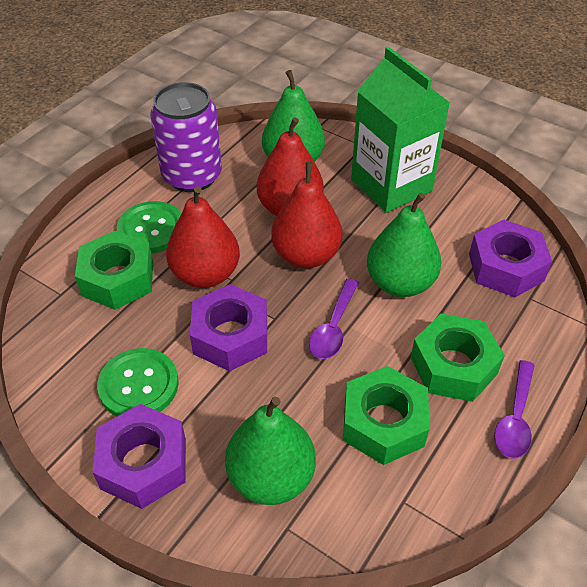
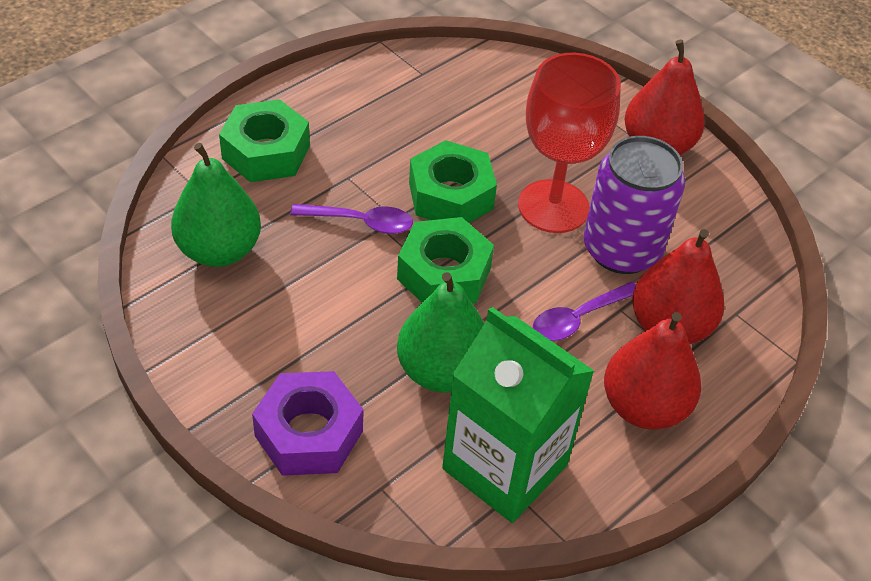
green button: [97,348,179,416] [117,201,181,254] = 2 -> none = 0
green pear: [225,397,316,505] [262,70,325,162] [367,193,441,297] = 3 -> [171,143,261,267] [397,272,485,393] = 2
purple nut: [93,404,186,509] [190,284,267,371] [469,220,552,297] = 3 -> [252,371,363,476] = 1
red goblet: none = 0 -> [518,53,621,233] = 1

